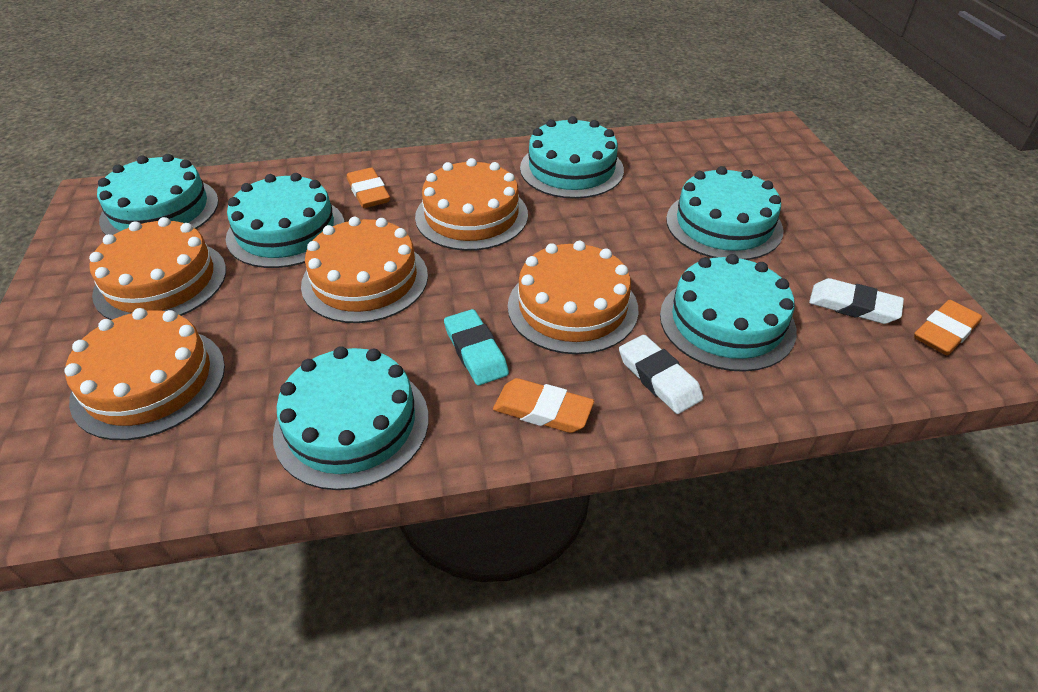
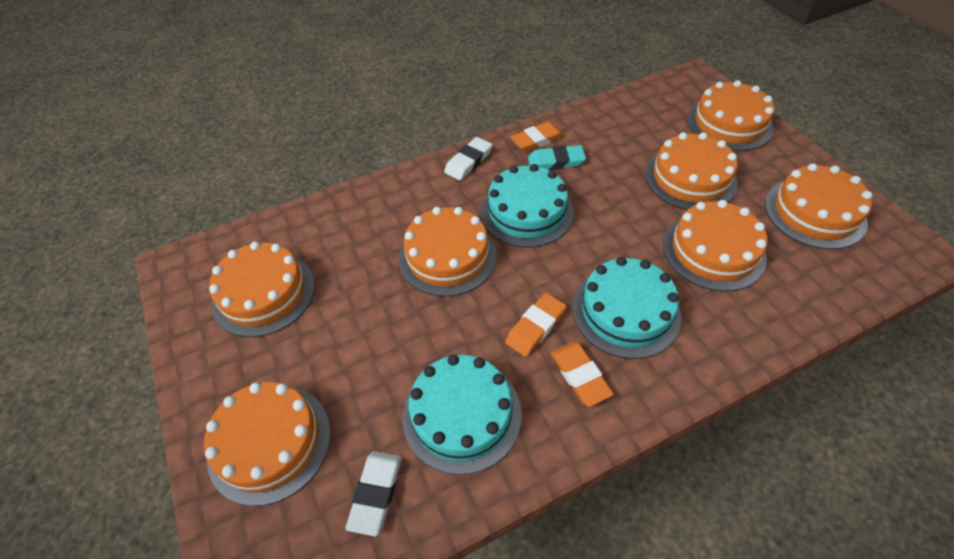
orange cake: [64,308,225,440] [89,217,226,320] [301,217,428,323] [415,158,528,251] [508,241,638,354] = 5 -> [204,382,331,506] [209,241,315,337] [399,207,497,297] [645,132,738,210] [663,200,768,292] [687,80,774,151] [765,163,872,249] = 7
turquoise cake: [97,154,219,235] [226,173,345,268] [273,346,429,490] [520,116,624,199] [660,254,797,372] [666,166,783,260] = 6 -> [403,355,522,475] [481,164,574,247] [572,257,681,359] = 3

